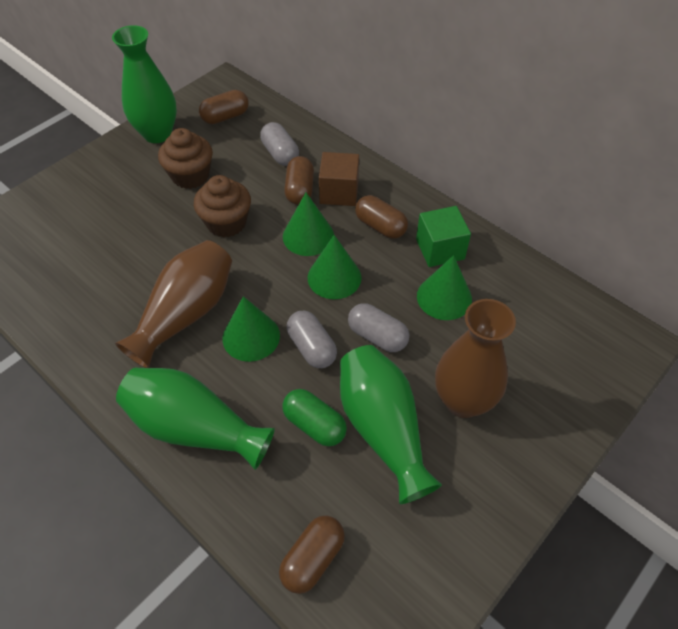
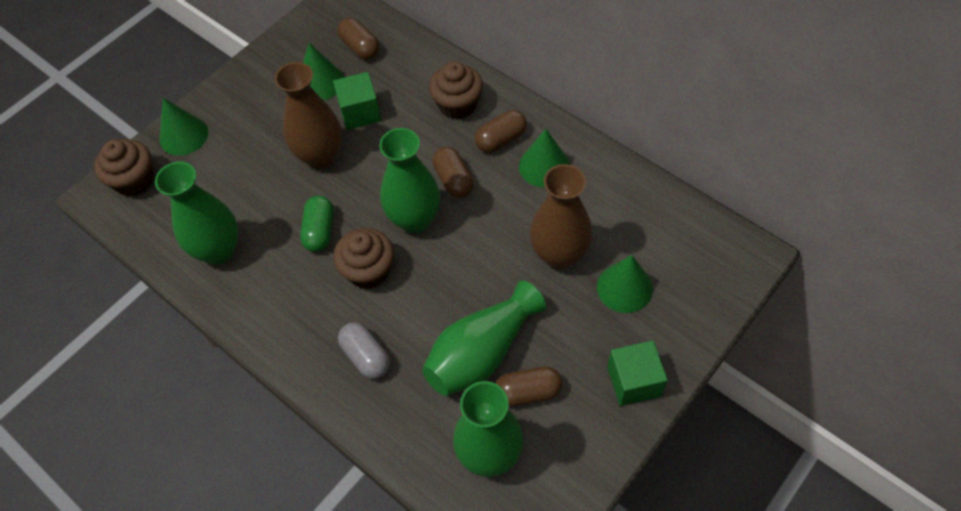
brown cube: [319,152,359,206] = 1 -> none = 0
brown cupcake: [158,128,213,189] [194,175,251,238] = 2 -> [94,139,154,197] [333,228,394,289] [429,61,483,120] = 3
green cube: [416,206,471,267] = 1 -> [333,72,381,130] [607,340,668,406] = 2
green vase: [112,25,177,143] [116,368,275,470] [340,345,442,504] = 3 -> [155,162,238,265] [379,128,440,233] [422,281,546,396] [453,381,523,477] = 4
grey capsule: [260,122,299,166] [287,311,337,368] [348,303,409,352] = 3 -> [338,322,390,379] = 1

